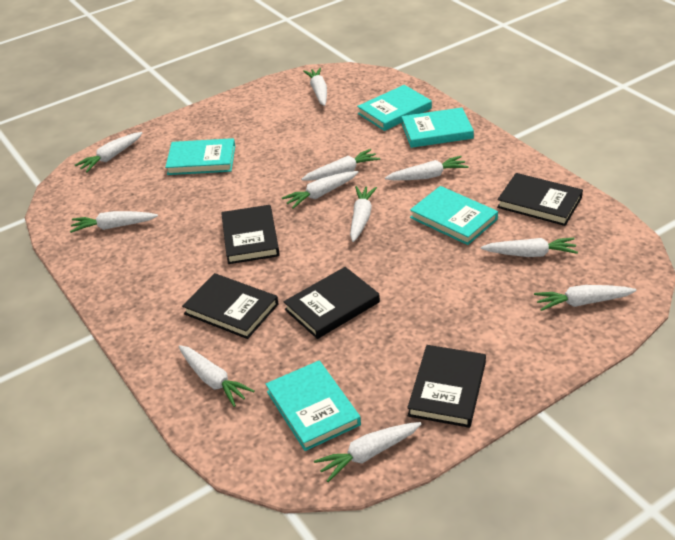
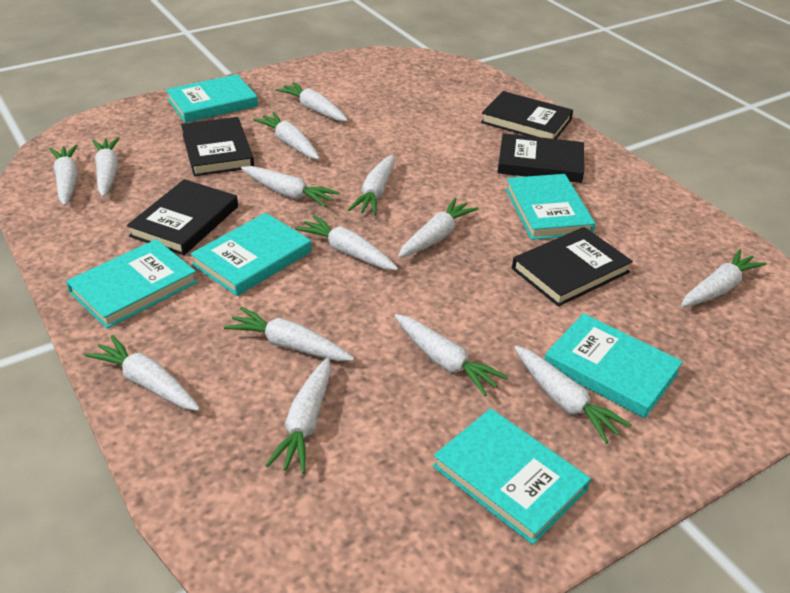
turquoise book: [165,138,235,175] [266,361,361,451] [357,85,432,131] [401,107,474,148] [410,186,498,245] = 5 -> [66,239,198,329] [166,74,258,123] [190,213,312,296] [433,408,591,545] [506,174,595,240] [544,313,683,418] = 6
white carrot: [70,211,158,233] [75,132,142,172] [179,345,255,407] [282,171,359,209] [301,149,380,181] [303,68,327,106] [314,422,422,482] [350,186,377,242] [385,156,469,180] [481,238,578,257] [534,285,637,311] = 11 -> [49,144,78,206] [85,335,200,411] [92,137,119,197] [224,307,354,361] [241,166,340,207] [253,112,320,160] [265,358,331,474] [276,82,348,121] [295,215,398,270] [348,154,395,215] [395,314,508,396] [398,198,478,258] [514,346,632,444] [681,249,767,307] = 14

